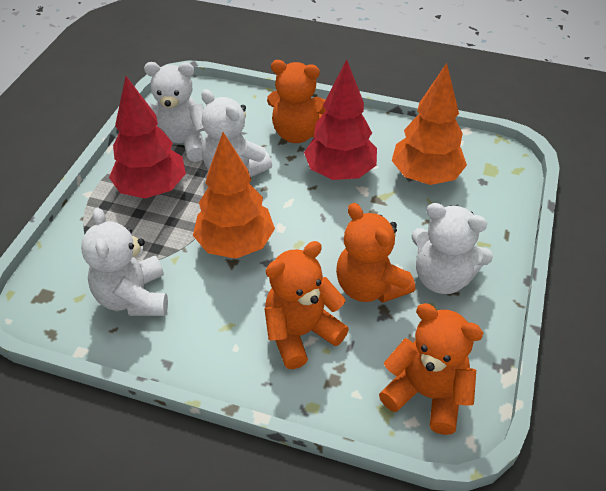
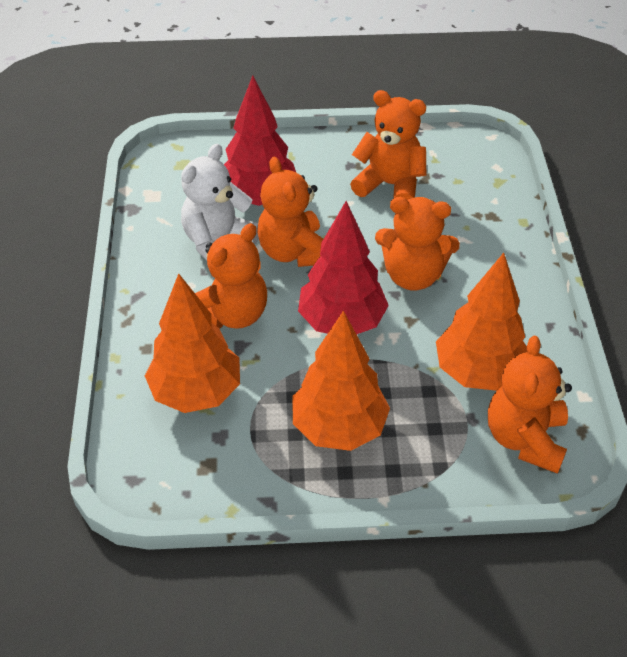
orange teddy bear: [264,241,349,369] [267,60,326,143] [336,203,415,303] [379,303,483,435] = 4 -> [195,223,267,329] [257,157,323,267] [350,90,426,200] [375,197,460,291] [488,336,572,474] = 5
orange tree: [193,132,275,259] [392,63,467,185] = 2 -> [145,273,240,413] [292,311,390,451] [436,253,527,391] = 3
white teddy bear: [81,208,168,316] [144,62,204,162] [201,89,272,177] [411,203,493,294] = 4 -> [181,144,259,261] = 1

